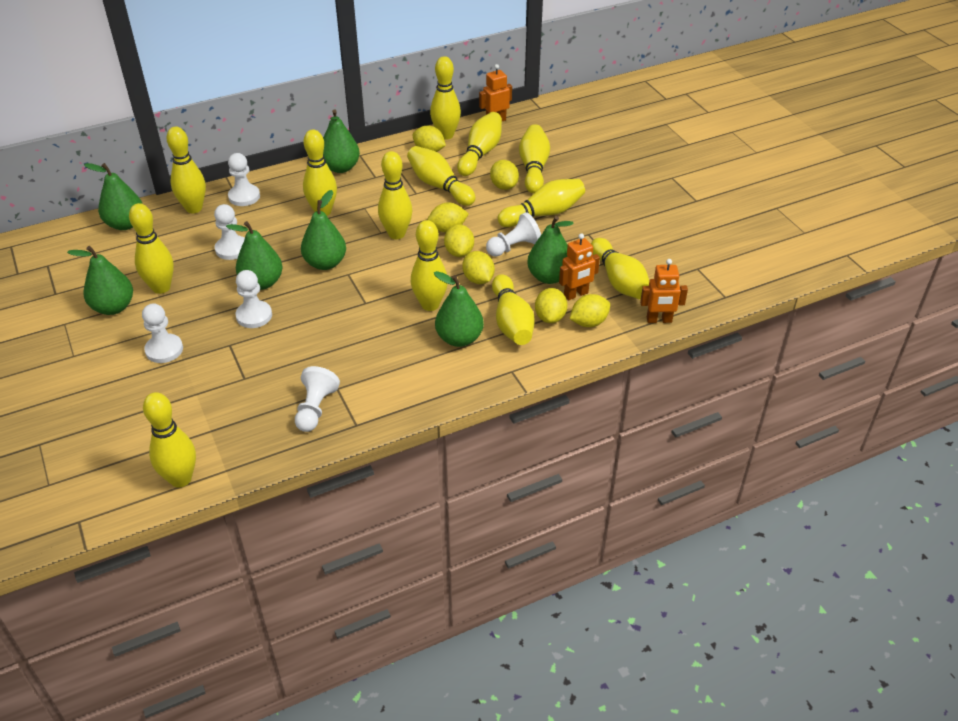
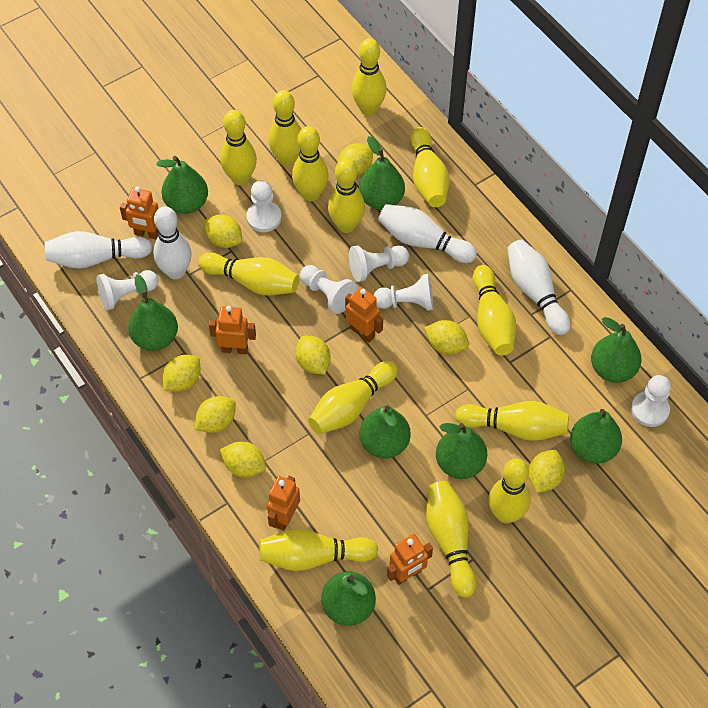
green pear: [67,246,133,315] [84,163,142,230] [226,221,283,290] [301,190,346,270] [323,109,360,173] [434,271,484,347] [527,216,574,284] = 7 -> [128,275,178,351] [156,156,208,214] [321,571,376,626] [359,136,405,210] [359,406,411,459] [436,423,487,479] [570,409,622,464] [591,317,642,383] = 8
orange robot: [479,64,512,121] [559,233,600,300] [640,259,688,323] = 3 -> [120,187,159,240] [209,306,256,354] [267,476,300,531] [345,287,383,343] [387,534,433,585] = 5
white bowling pin: none = 0 -> [45,231,152,269] [153,206,192,280] [378,204,477,263] [507,240,570,335] = 4
yellow lemon: [413,126,446,152] [427,202,469,232] [444,224,474,257] [462,251,495,284] [490,160,519,190] [535,288,567,323] [570,294,610,327] = 7 -> [163,355,200,392] [194,396,236,433] [204,214,242,248] [220,441,266,478] [296,336,331,374] [337,143,373,176] [425,320,469,354] [529,450,565,493] = 8

